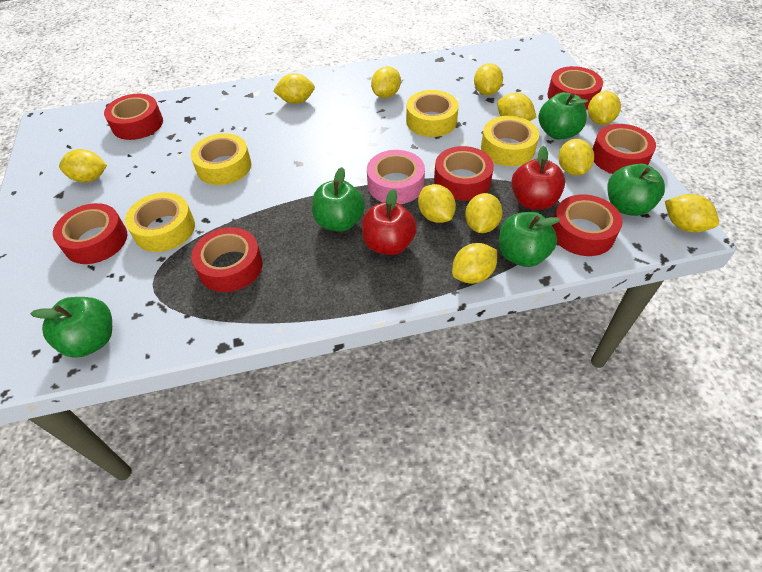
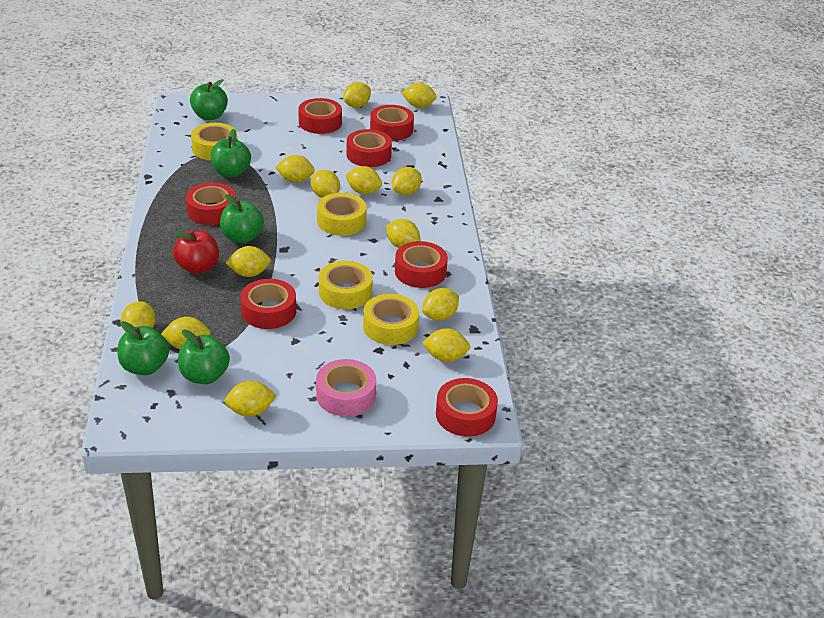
red apple: [362,189,417,255] [511,146,565,210] = 2 -> [173,230,219,274] = 1
yellow lemon: [59,149,107,182] [273,73,315,104] [371,66,401,98] [418,184,456,223] [452,243,497,284] [465,193,503,233] [474,63,503,95] [497,93,537,121] [559,139,594,176] [588,91,621,125] [665,194,719,232] = 11 -> [121,301,156,332] [161,317,210,349] [224,381,277,417] [226,246,271,277] [275,155,315,183] [311,170,340,198] [343,82,371,107] [345,166,382,194] [386,219,420,248] [392,167,422,195] [402,83,437,108] [422,288,459,321] [422,328,470,362] = 13

